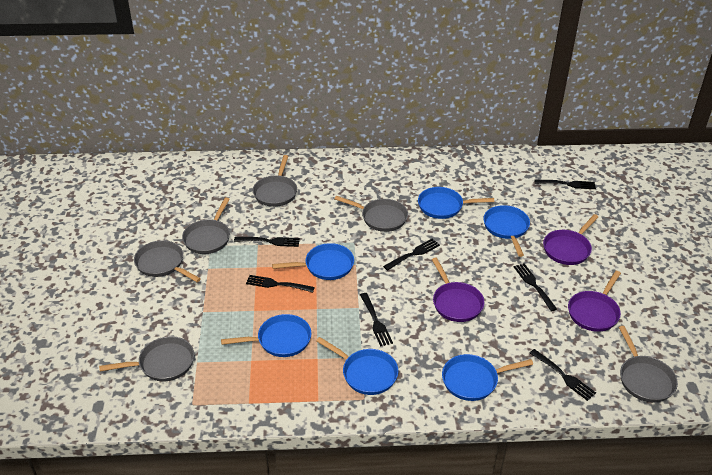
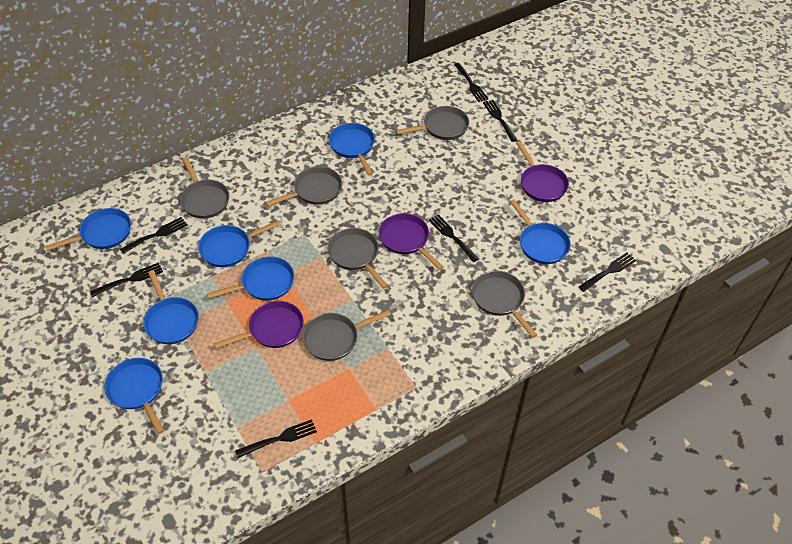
blue pan: [221,314,311,357] [272,243,354,280] [316,337,398,395] [418,187,494,219] [442,354,533,401] [483,205,530,257] = 6 -> [45,208,131,251] [104,358,165,434] [143,270,199,344] [198,220,281,267] [207,256,294,301] [329,123,375,175] [510,199,571,264] = 7

